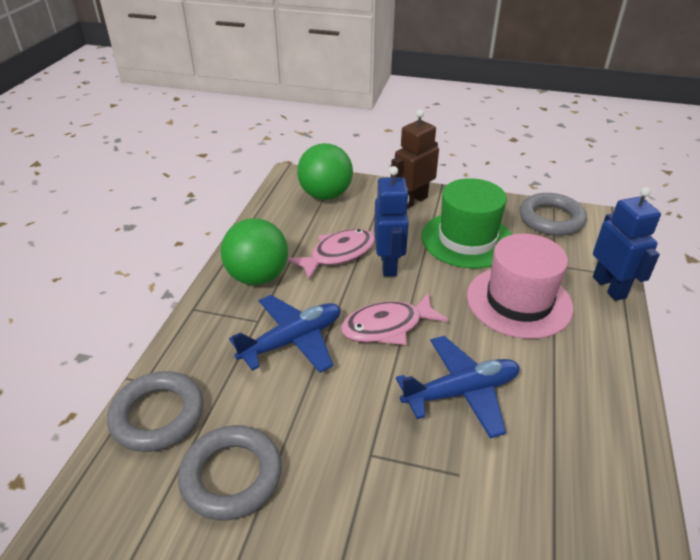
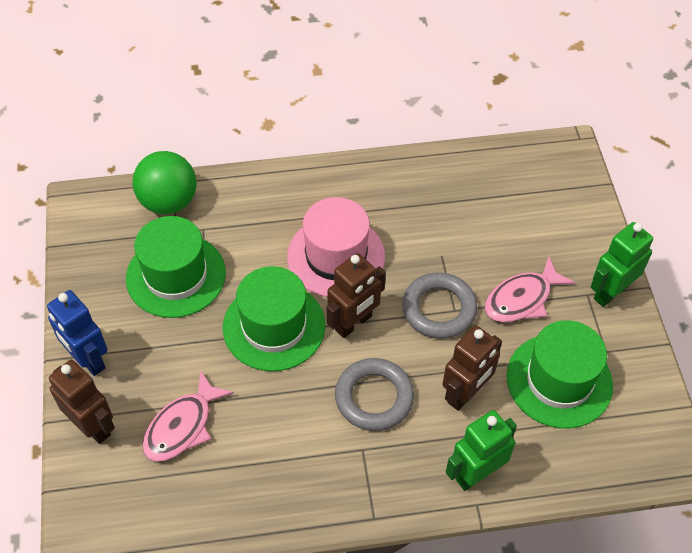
blue plane: [229,295,341,373] [396,336,520,439] = 2 -> none = 0
blue robot: [374,166,409,277] [593,187,661,301] = 2 -> [47,290,108,376] = 1
brown robot: [391,109,439,209] = 1 -> [49,360,115,444] [327,253,386,338] [442,325,502,411] = 3
green ball: [220,218,288,285] [297,143,353,200] = 2 -> [132,151,197,214] = 1
green hat: [421,178,512,268] = 1 -> [126,216,226,318] [223,266,325,371] [507,320,613,429] = 3
green robot: none = 0 -> [446,410,517,491] [591,222,653,307] = 2
grey ring: [107,371,204,452] [178,425,282,521] [520,193,587,236] = 3 -> [335,358,414,431] [402,272,477,339] = 2

